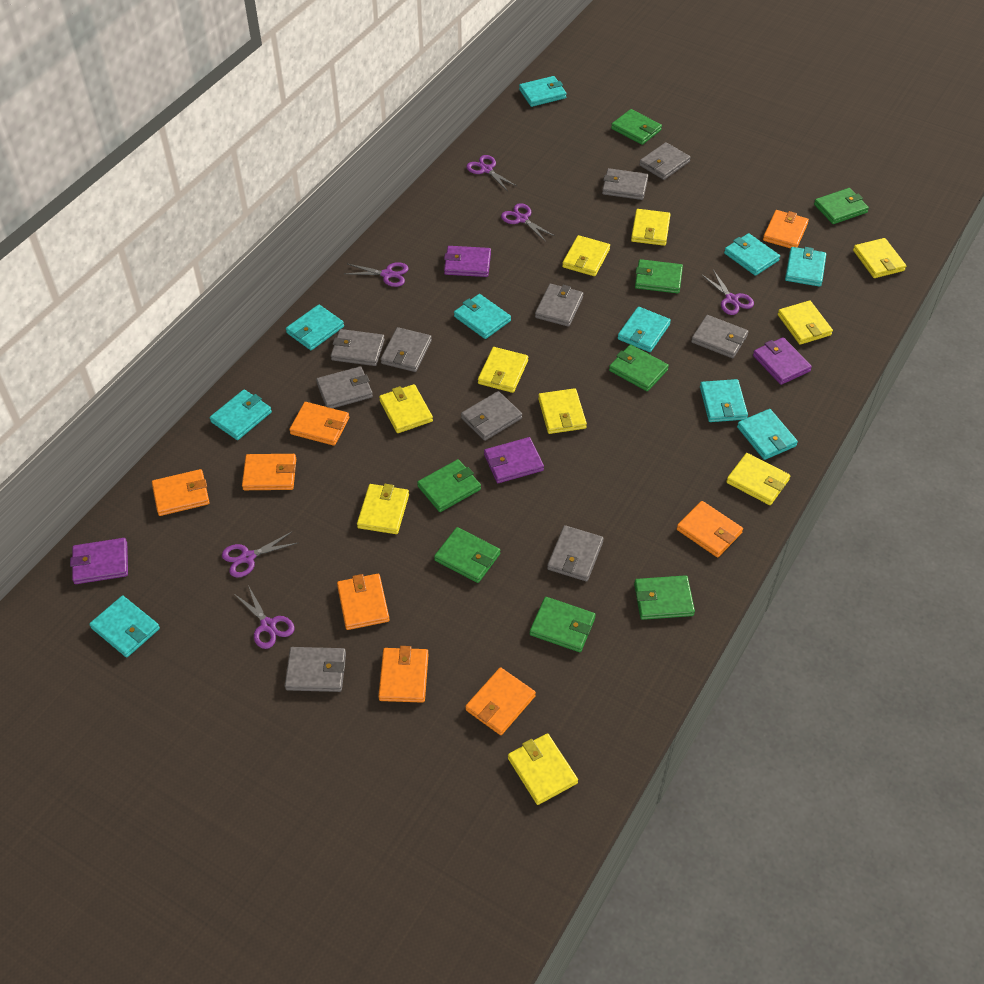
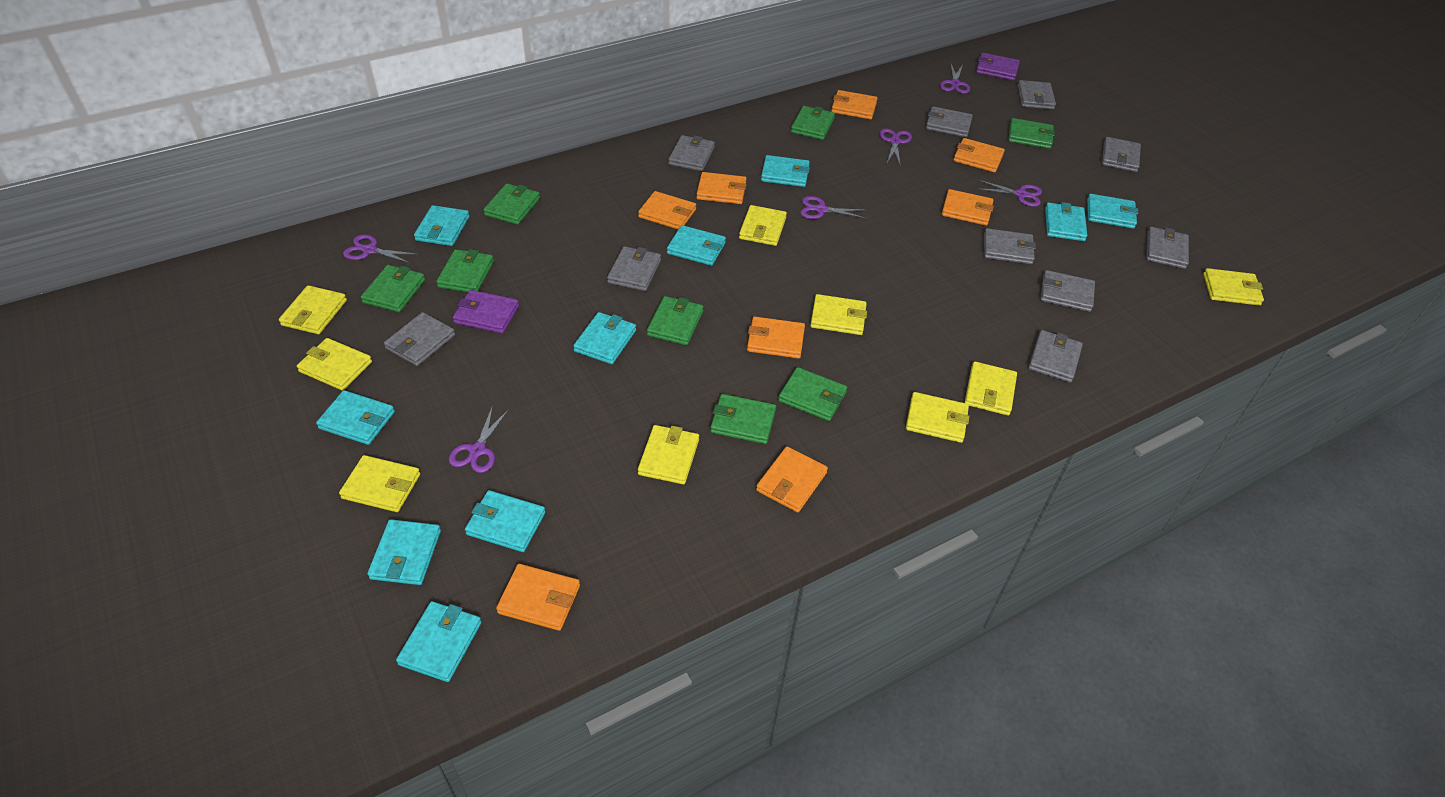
purple wallet: [70,538,128,584] [444,246,491,277] [484,437,544,483] [753,337,812,385] = 4 -> [453,290,519,333] [976,53,1020,81] = 2
yellow wallet: [357,484,409,534] [379,384,433,433] [478,347,528,393] [508,733,578,805] [538,388,587,434] [562,235,610,276] [631,209,671,246] [726,453,790,505] [778,301,833,345] [853,238,906,278] = 10 -> [279,285,347,334] [297,338,372,391] [339,455,420,512] [638,425,699,484] [739,205,787,246] [810,294,867,335] [906,392,970,443] [965,361,1017,416] [1203,268,1264,306] = 9

